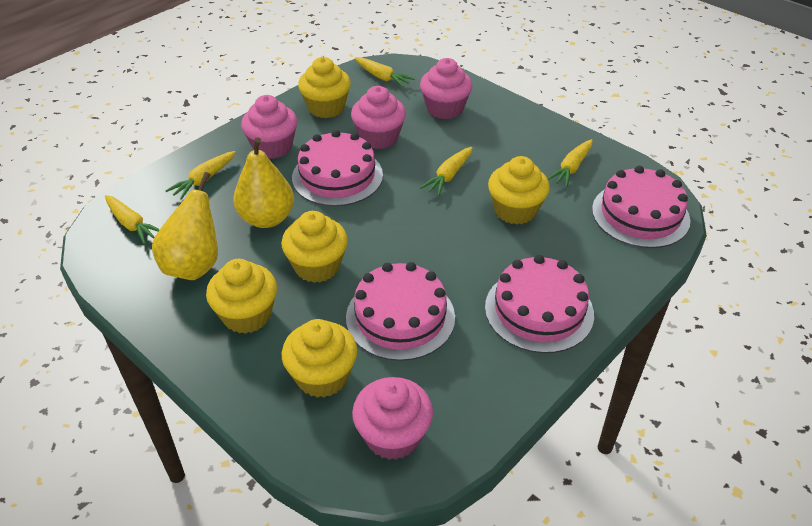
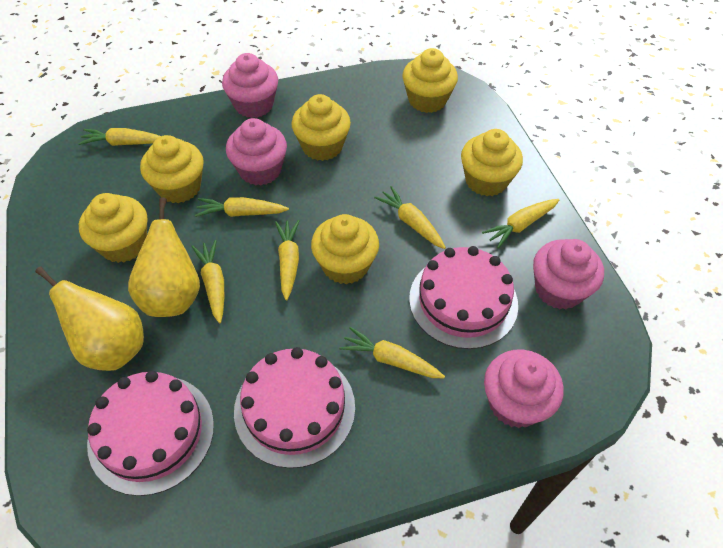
pink cake: [292,130,383,206] [346,262,455,361] [485,255,594,353] [592,166,690,248] = 4 -> [87,371,214,496] [234,347,355,468] [409,246,518,349] = 3
yellow carrot: [105,195,160,244] [165,151,236,200] [354,57,415,87] [420,147,473,196] [548,139,593,187] = 5 -> [78,128,160,146] [191,240,224,323] [195,197,289,217] [275,220,299,300] [339,327,445,378] [374,186,446,249] [482,199,559,248] = 7
yellow cupcake: [206,259,277,334] [281,211,348,283] [282,319,357,398] [298,57,351,118] [488,156,550,225] = 5 -> [79,193,148,263] [140,135,204,203] [292,94,351,161] [311,214,379,284] [402,48,458,113] [461,129,523,196] = 6

